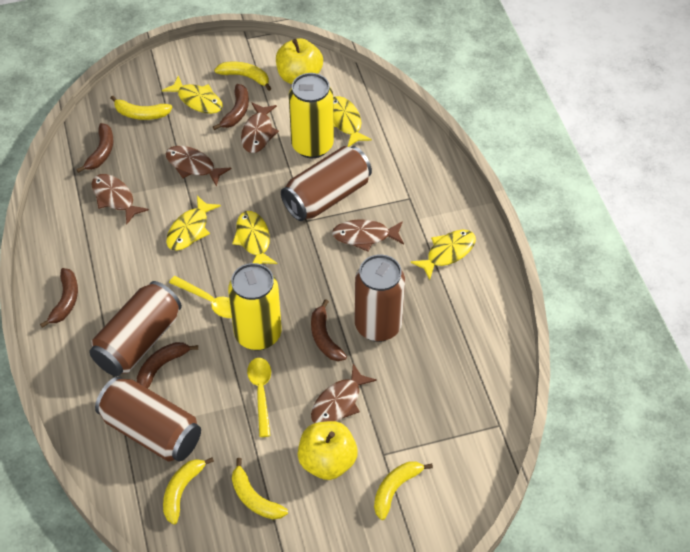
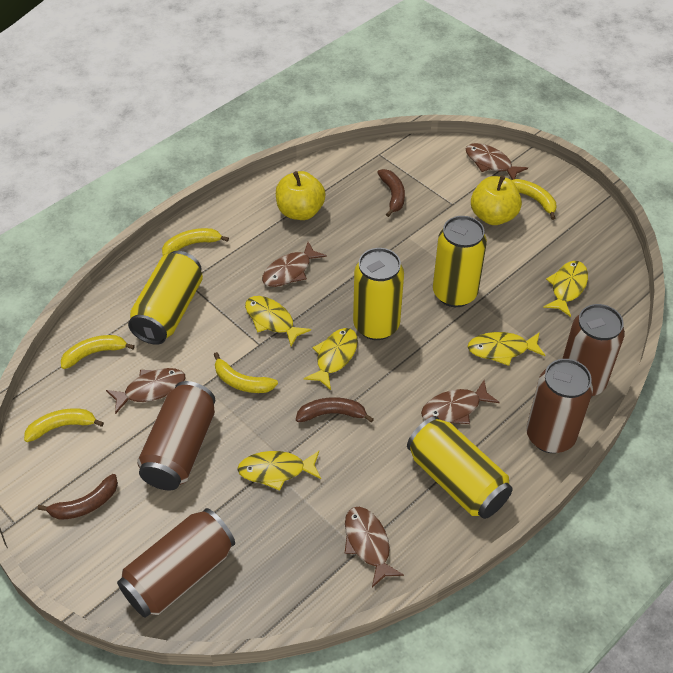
brown banana: [40,268,78,328] [76,123,114,173] [137,342,198,388] [213,84,249,130] [311,299,347,361] = 5 -> [37,474,118,520] [296,397,374,423] [377,169,405,217] = 3
yellow can: [228,263,282,350] [289,73,334,158] = 2 -> [128,251,203,345] [353,248,404,340] [407,416,513,519] [433,216,487,307] = 4
yellow spoon: [169,276,232,318] [247,358,271,437] = 2 -> none = 0

